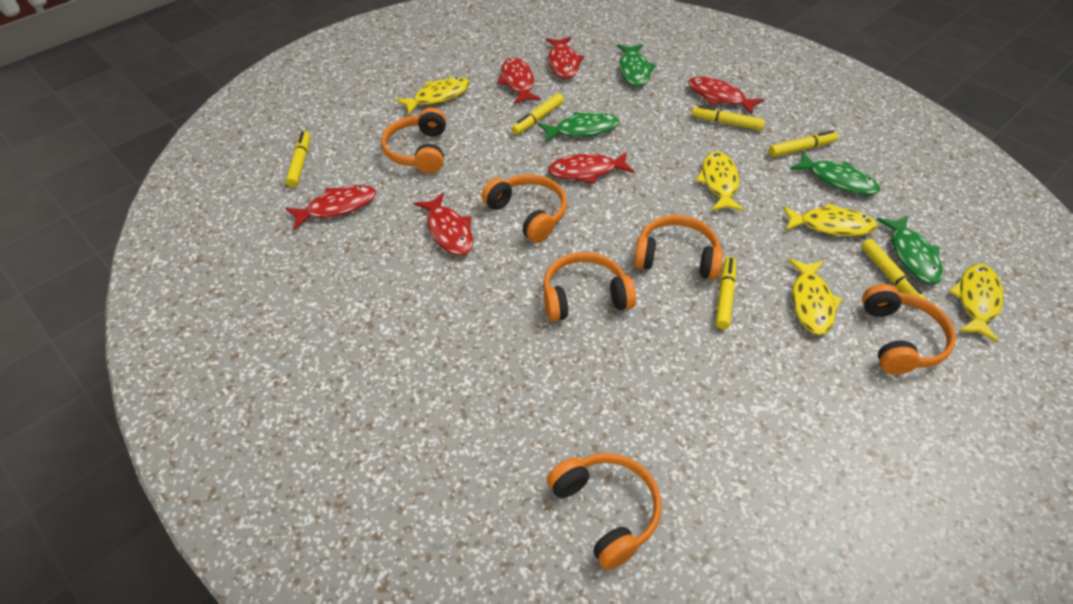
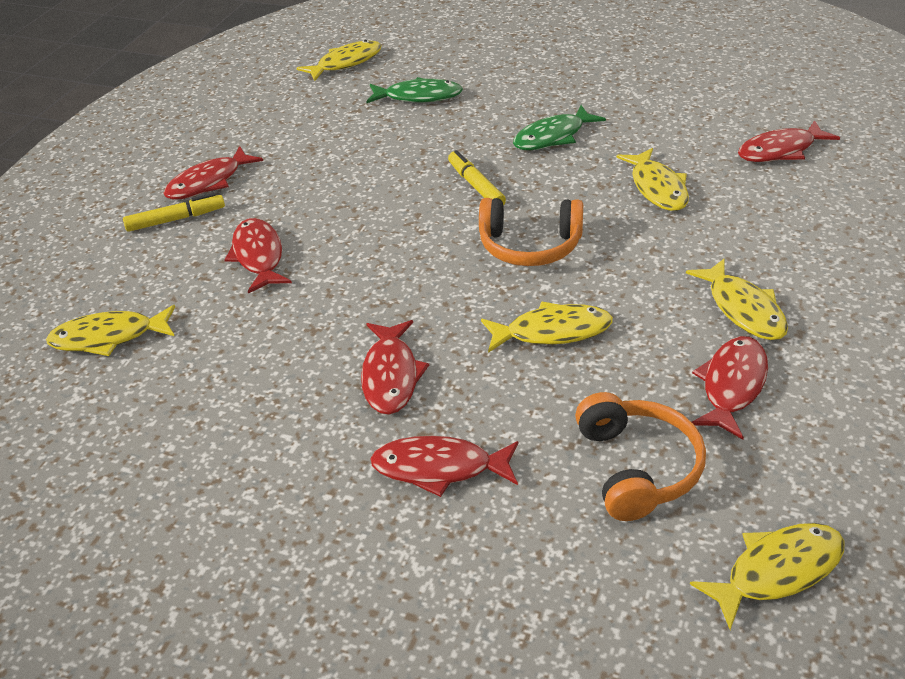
green fish: [538,112,619,143] [617,44,656,87] [790,151,880,195] [877,215,943,284] = 4 -> [366,77,463,103] [513,105,606,150] = 2
orange headphones: [381,107,446,174] [481,174,567,243] [543,252,636,322] [547,453,661,570] [634,215,723,280] [862,284,956,375] = 6 -> [479,198,583,266] [575,392,706,521] = 2
yellow fish: [395,77,470,114] [696,151,744,211] [783,203,877,236] [788,258,842,335] [949,264,1003,343] = 5 -> [46,305,175,356] [296,40,382,81] [481,301,613,353] [616,148,689,211] [686,259,788,340] [690,523,844,630] = 6
yellow marker: [286,131,310,187] [512,93,564,135] [692,105,765,130] [716,256,736,329] [769,130,838,157] [861,239,927,300] = 6 -> [123,193,225,232] [448,150,506,205] = 2

